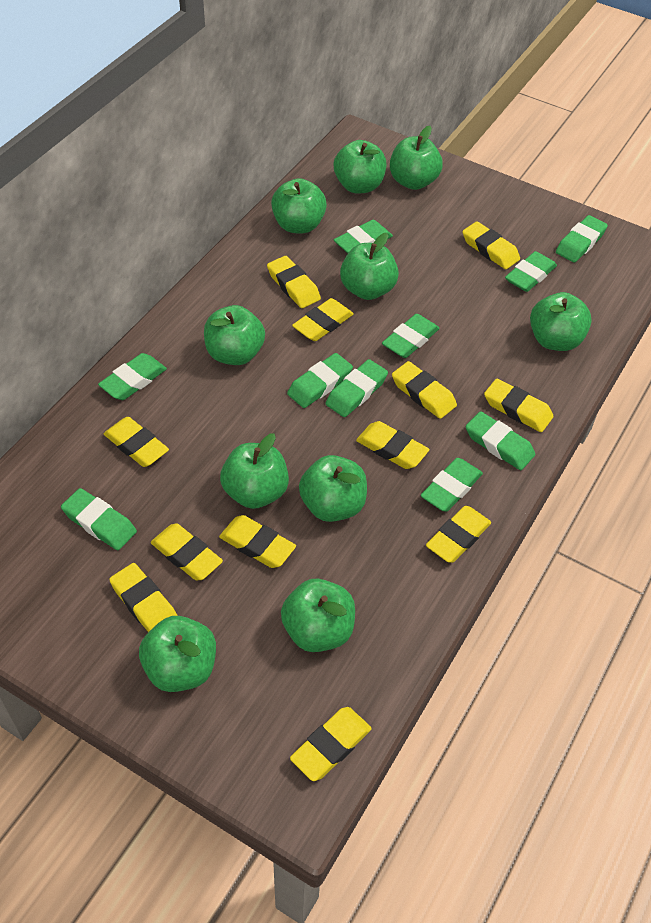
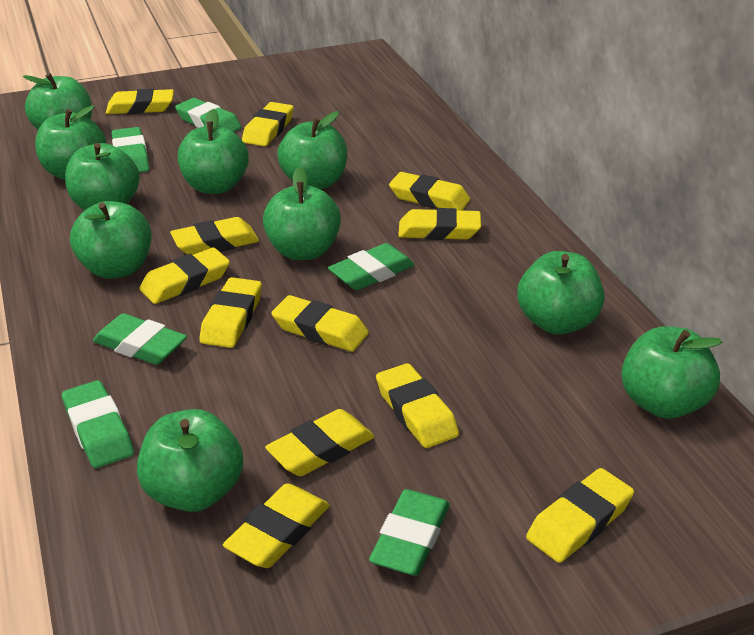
green eraser: [61,488,137,550] [98,353,167,400] [287,353,353,408] [325,359,388,417] [334,220,393,253] [382,314,440,358] [421,458,483,512] [466,411,535,470] [505,251,557,292] [556,215,608,263] = 10 -> [62,380,134,468] [93,313,187,365] [112,127,149,173] [175,98,241,132] [328,243,415,290] [369,489,450,576] = 6

